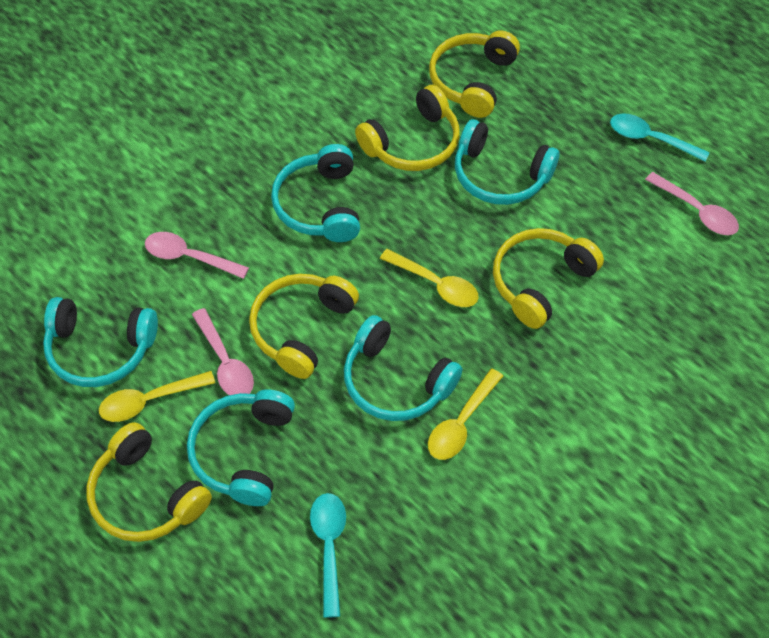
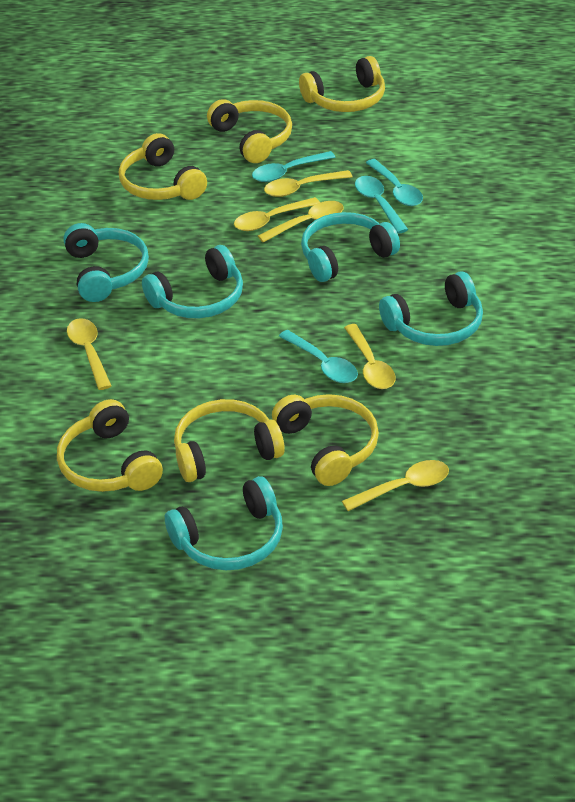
pink spoon: [145,232,249,279] [192,308,254,395] [645,172,739,235] = 3 -> none = 0
turquoise spoon: [310,493,346,618] [610,114,710,162] = 2 -> [252,151,336,182] [279,330,358,383] [355,176,408,234] [366,159,423,206] = 4
yellow headphones: [86,422,212,542] [249,274,359,379] [355,85,460,171] [429,30,520,118] [493,228,604,329] = 5 -> [57,399,163,492] [119,133,207,200] [174,399,285,482] [207,99,292,163] [272,394,379,486] [299,56,385,112] = 6
yellow spoon: [99,371,215,422] [380,249,479,307] [428,368,503,460] = 3 -> [67,318,111,390] [234,197,320,231] [258,201,344,243] [264,170,352,197] [342,460,449,511] [344,324,395,389] = 6

